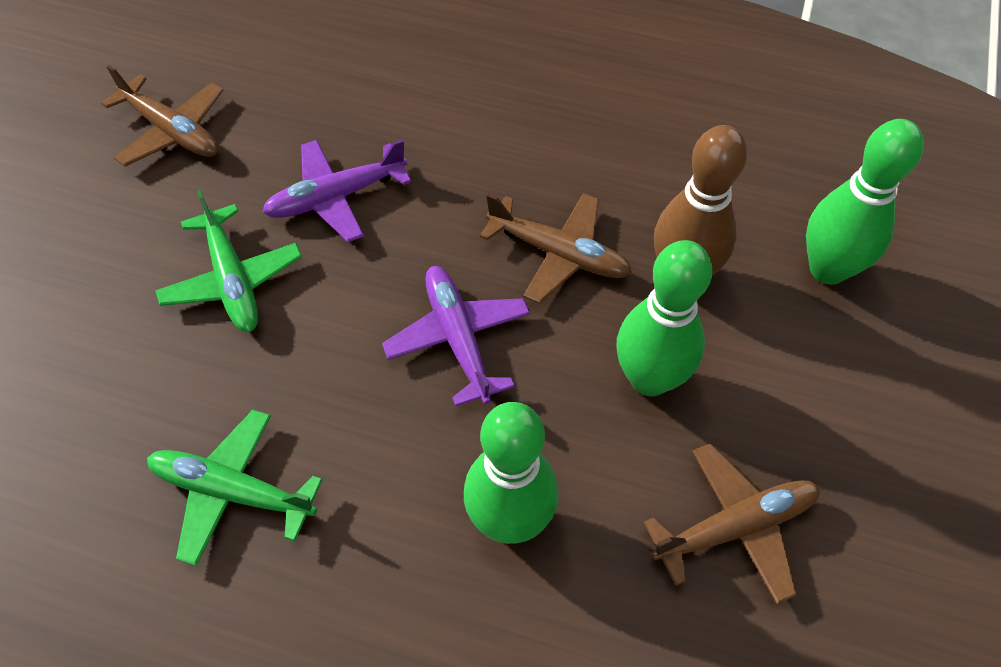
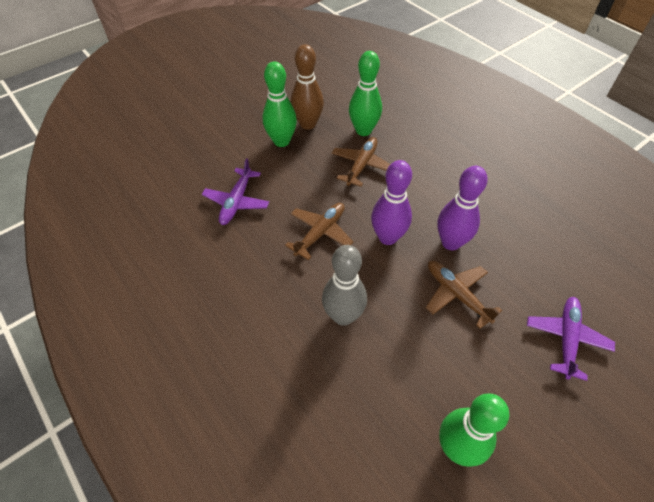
green plane: [147,410,323,566] [155,190,302,332] = 2 -> none = 0
grey bowling pin: none = 0 -> [322,245,367,326] = 1
purple bowling pin: none = 0 -> [371,160,412,245] [437,166,488,250] = 2

